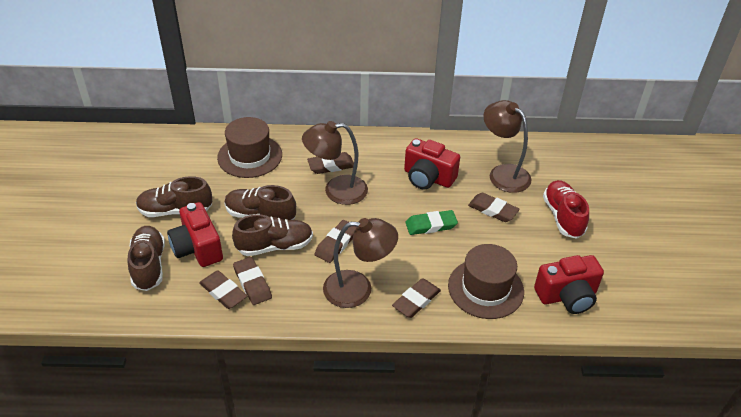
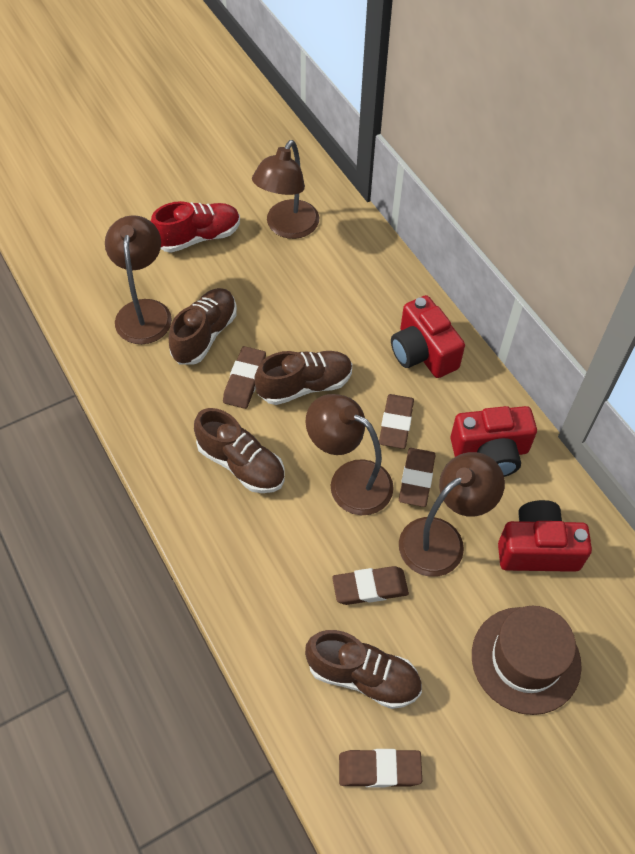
brown eraser: [199,271,247,309] [233,257,272,305] [307,152,354,174] [314,220,357,263] [392,278,441,318] [468,193,520,222] = 6 -> [223,346,266,409] [332,566,409,605] [339,749,422,788] [379,394,414,449] [399,448,435,507] = 5
brown hat: [217,117,282,178] [448,244,524,319] = 2 -> [472,606,582,715] = 1
brown lamp: [302,121,368,205] [323,218,398,308] [483,100,532,193] = 3 -> [105,215,172,344] [252,140,319,239] [305,394,394,515] [399,452,505,577] = 4
green eraser: [406,210,458,235] = 1 -> none = 0

